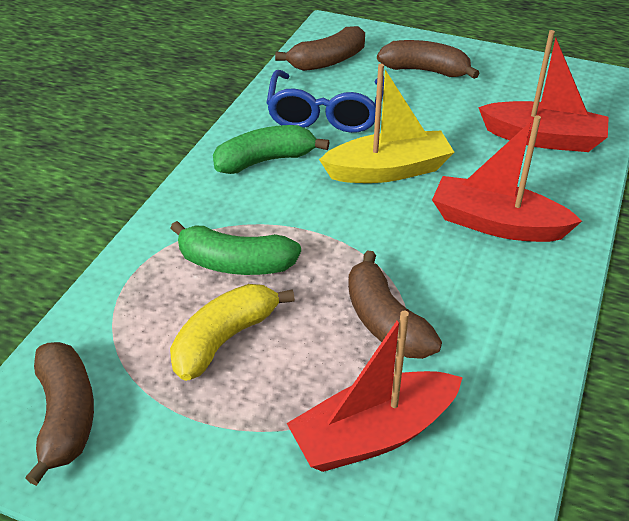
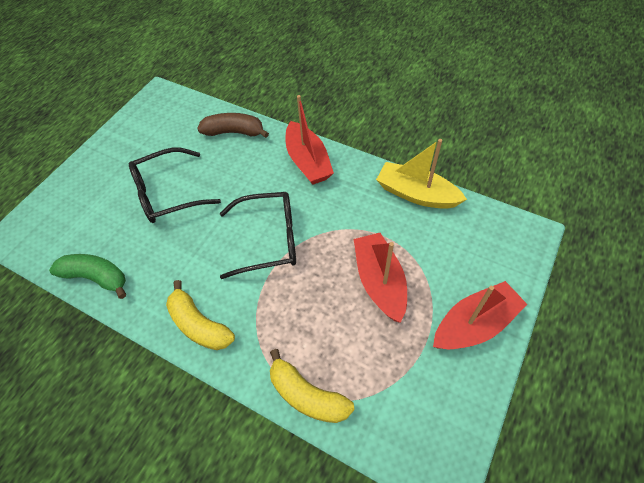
black glasses: none = 0 -> [129,148,221,223] [220,192,296,279] = 2
blue glasses: [266,70,384,133] = 1 -> none = 0
brown banana: [25,342,94,486] [275,26,365,71] [348,250,442,359] [377,40,480,79] = 4 -> [197,113,269,138] = 1
green banana: [170,221,301,275] [213,125,330,174] = 2 -> [49,254,126,299] = 1
yellow banana: [170,284,295,381] = 1 -> [166,280,235,350] [270,349,354,423] = 2

